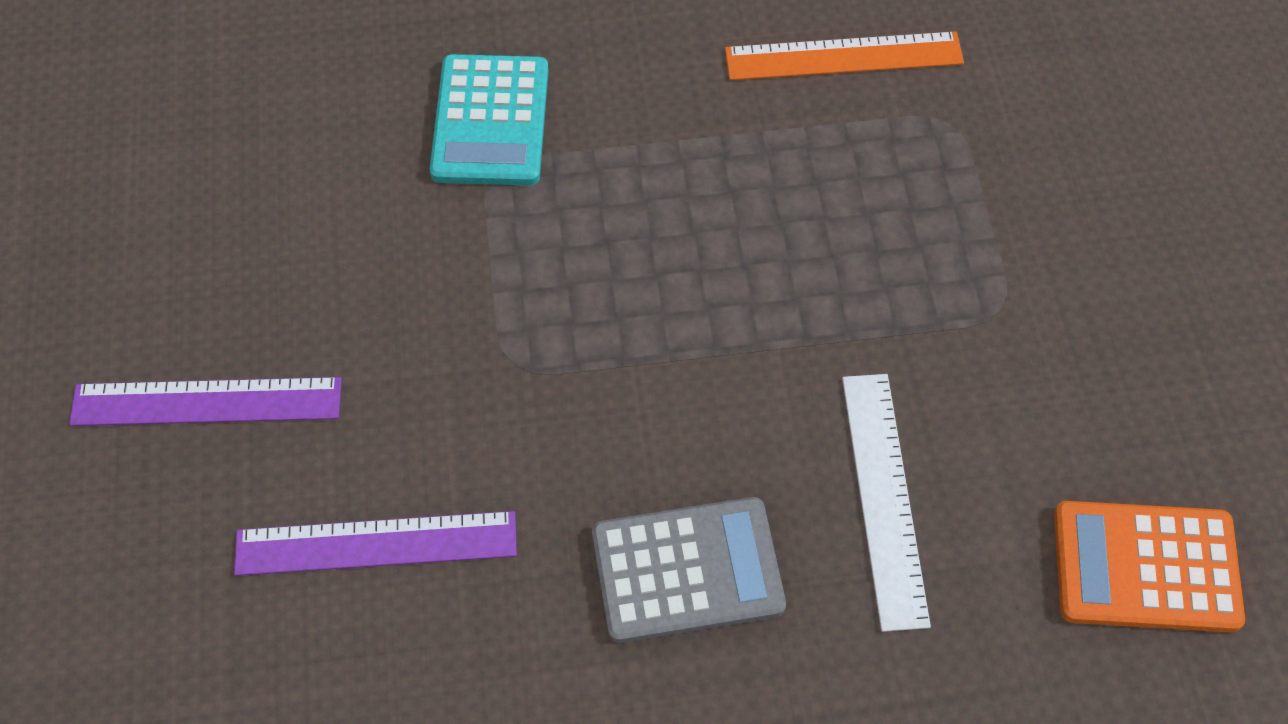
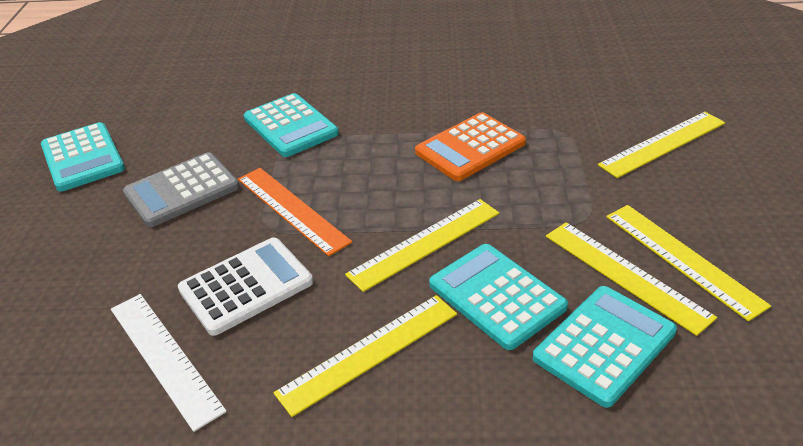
purple ruler: [69,377,342,426] [234,511,517,576] = 2 -> none = 0
turquoise calculator: [430,54,549,185] = 1 -> [41,122,125,192] [244,93,339,157] [429,244,568,350] [533,286,677,408] = 4
white calculator: none = 0 -> [178,237,313,336] = 1
yellow ruler: none = 0 -> [273,295,457,417] [345,199,499,292] [546,222,717,336] [598,112,725,178] [606,205,771,321] = 5

